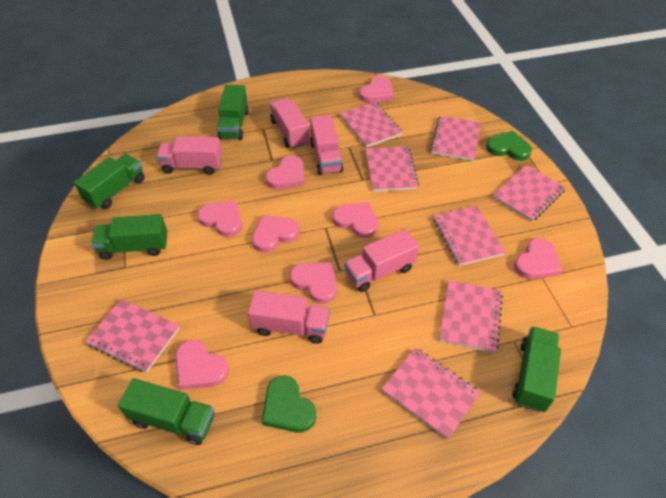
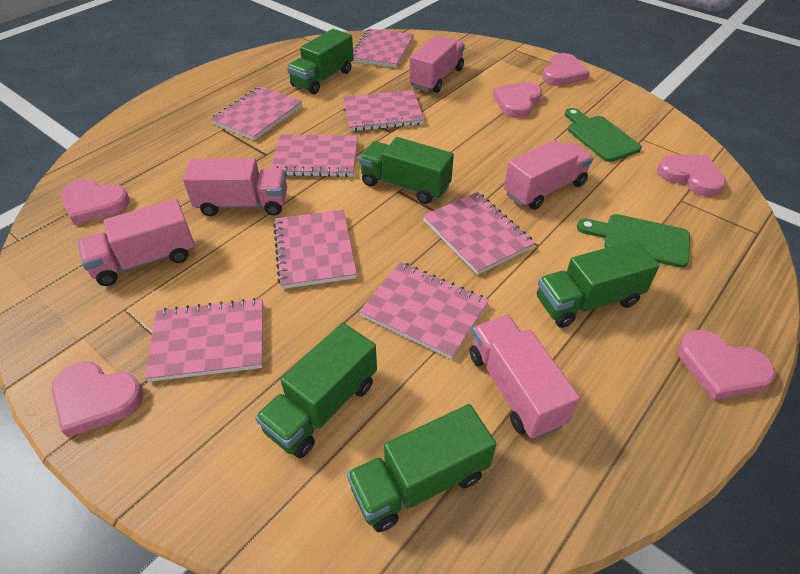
green cutting board: none = 0 -> [565,108,642,162] [577,214,690,268] = 2
green heart: [262,375,316,433] [486,131,532,161] = 2 -> none = 0
pink heart: [175,340,229,390] [197,201,242,237] [252,215,299,253] [265,155,305,189] [290,262,337,304] [332,202,378,238] [359,76,394,103] [514,238,562,279] = 8 -> [52,361,144,438] [61,179,130,225] [493,82,542,118] [542,53,590,86] [657,155,726,197] [678,330,775,400] = 6

